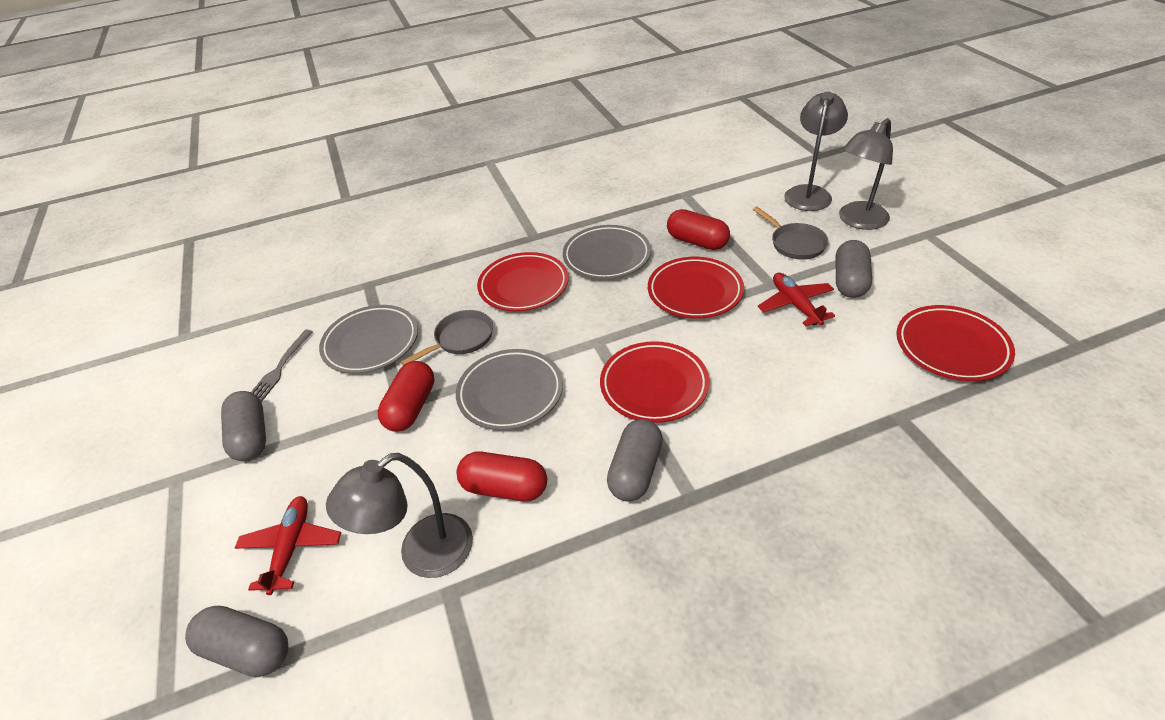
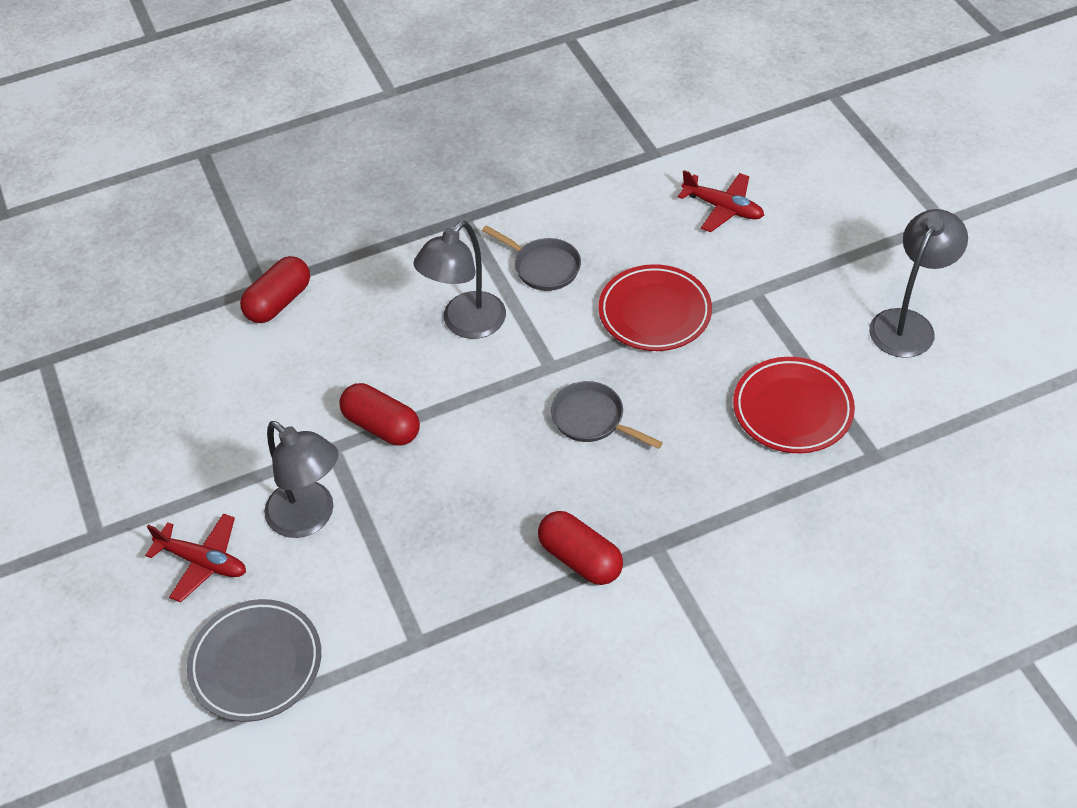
grey capsule: [185,606,288,677] [221,391,266,461] [607,419,663,502] [835,240,872,298] = 4 -> none = 0
grey fork: [251,330,313,402] = 1 -> none = 0
grey plate: [319,305,418,374] [456,349,563,430] [563,225,651,279] = 3 -> [187,599,321,722] = 1
red plate: [477,252,569,311] [600,341,709,423] [648,257,744,319] [896,305,1015,381] = 4 -> [598,264,712,351] [733,357,855,453] = 2

